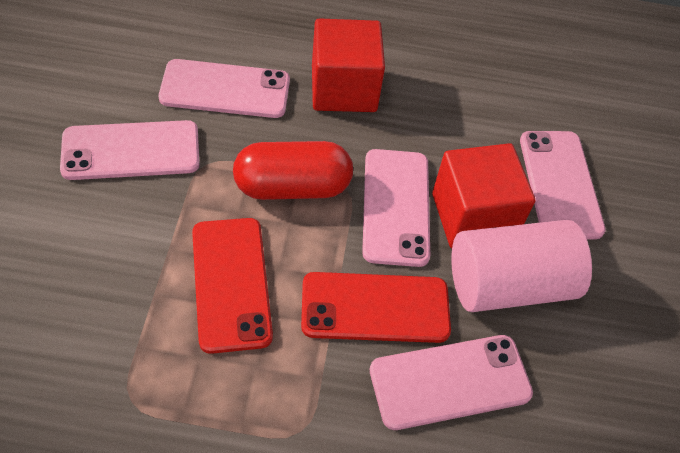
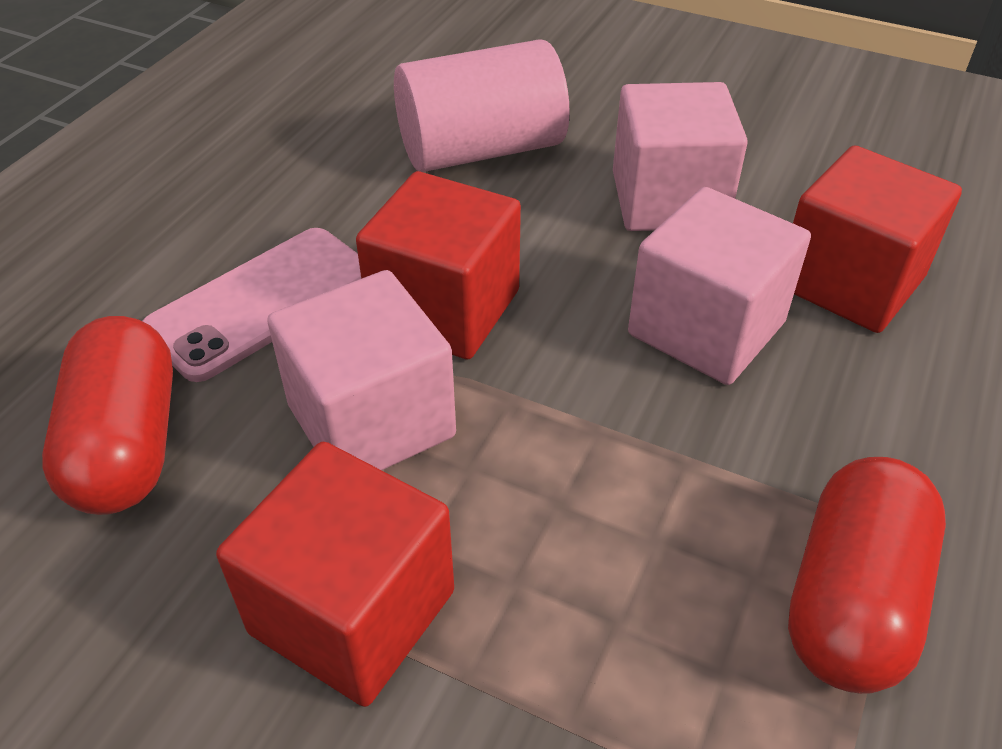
pink cube: none = 0 -> [267,270,456,470] [613,82,748,231] [628,187,811,385] = 3
pink phone: [60,120,200,180] [159,59,290,118] [362,149,430,267] [370,335,533,430] [520,131,606,239] = 5 -> [142,228,361,382] = 1
red capsule: [233,141,353,200] = 1 -> [42,316,173,515] [788,457,946,694] = 2
red cube: [312,18,385,112] [432,143,535,249] = 2 -> [216,442,454,707] [356,171,521,359] [793,145,962,333] = 3
red phone: [192,218,273,354] [301,272,451,343] = 2 -> none = 0

